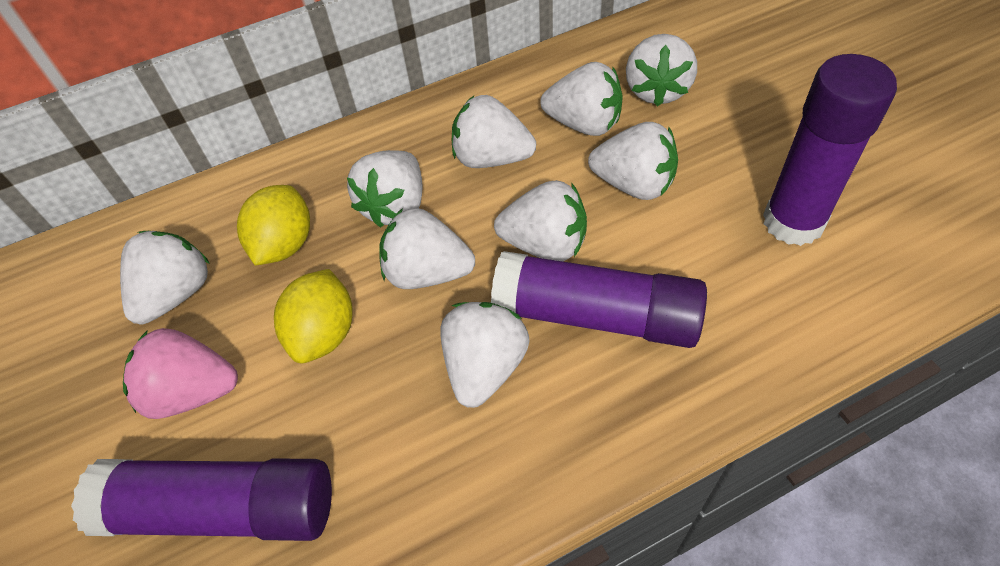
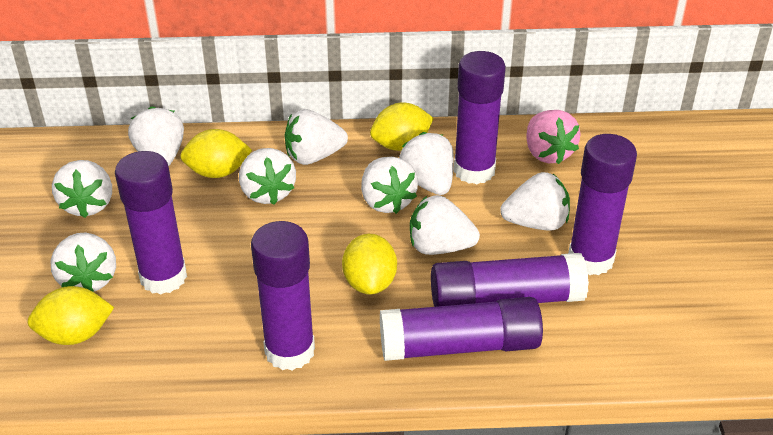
purple glue stick: [71,458,332,541] [491,251,707,348] [763,54,897,246] = 3 -> [115,151,187,294] [251,221,315,370] [380,297,543,361] [431,253,589,307] [454,51,506,184] [568,134,637,275] = 6
yellow lemon: [237,185,310,266] [274,269,353,364] = 2 -> [28,286,114,345] [180,129,252,178] [342,234,397,295] [370,103,434,151] = 4

